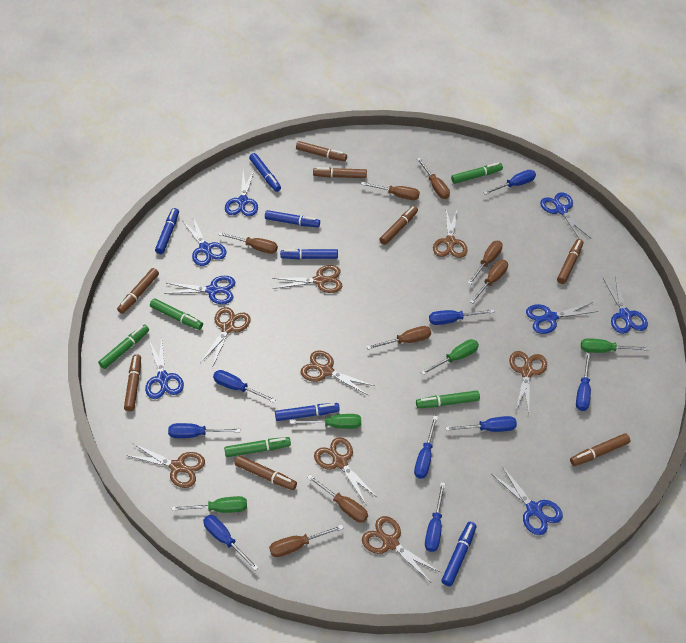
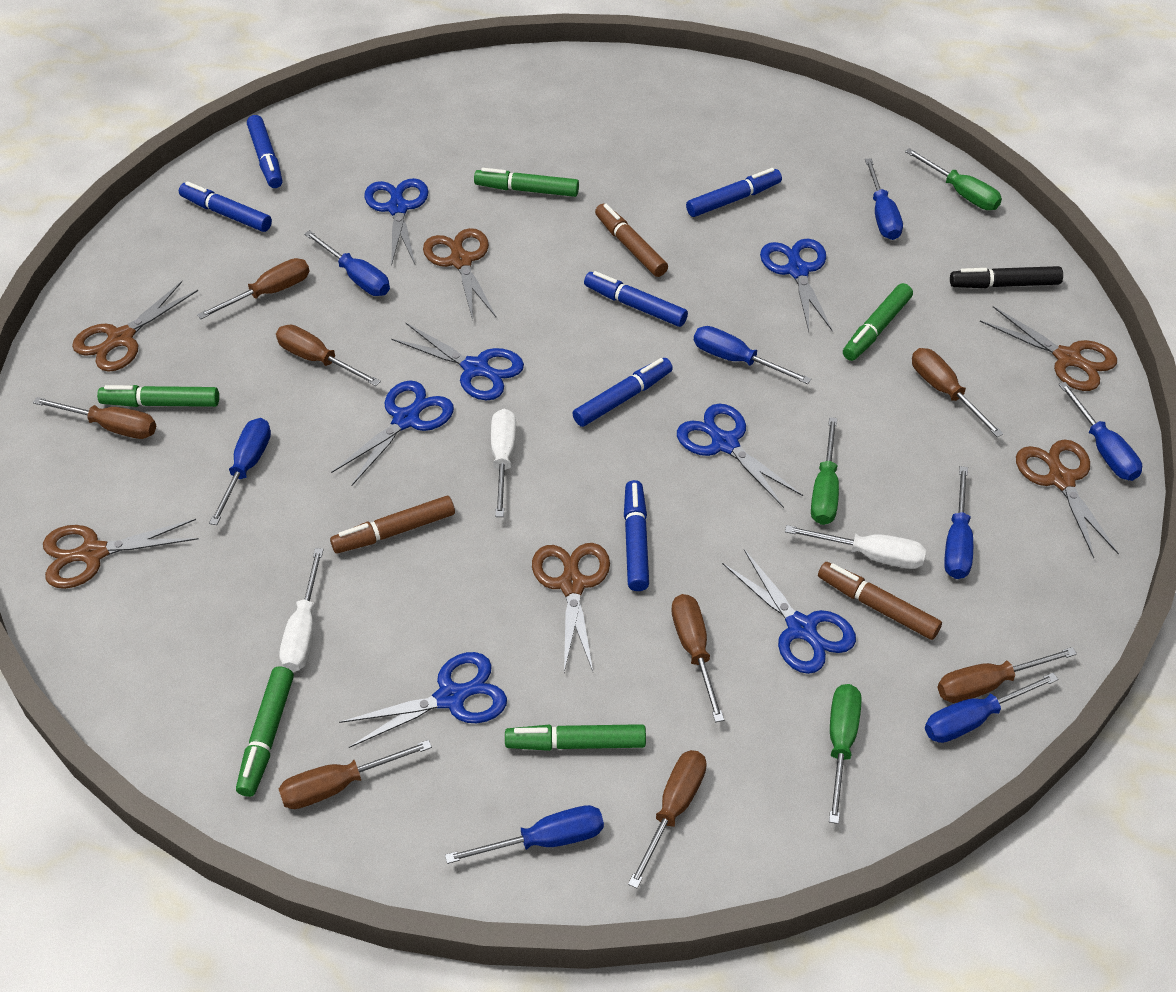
black marker: none = 0 -> [950,266,1063,288] = 1
blue scissors: [145,337,184,399] [164,276,235,304] [182,217,227,266] [225,170,258,216] [492,466,563,535] [526,302,599,334] [540,192,591,239] [603,276,648,334] = 8 -> [331,380,454,485] [339,652,507,748] [364,178,428,266] [392,323,524,400] [677,404,803,508] [722,549,856,674] [760,238,833,332] = 7
blue screwdriver: [168,423,240,438] [203,515,259,571] [213,370,276,403] [414,416,438,479] [425,482,445,552] [429,309,494,325] [445,416,517,432] [483,170,536,195] [576,353,591,411] = 9 -> [209,418,271,525] [304,230,390,296] [445,805,604,864] [694,326,811,384] [865,158,903,240] [925,673,1058,743] [944,466,973,579] [1058,382,1142,481] = 8
brown marker: [117,268,159,314] [124,354,141,411] [234,455,297,490] [296,141,347,161] [313,167,367,178] [379,206,418,245] [557,239,583,284] [570,433,630,466] = 8 -> [330,496,455,554] [595,204,668,277] [818,562,942,640] = 3
brown scissors: [126,443,205,488] [200,307,251,368] [272,265,342,293] [300,350,374,396] [314,437,378,504] [362,516,441,582] [433,208,468,258] [509,351,547,413] = 8 -> [43,519,199,589] [72,281,198,372] [423,228,496,321] [532,543,610,672] [980,306,1117,391] [1016,439,1119,558] = 6
green screwdriver: [172,496,247,513] [290,414,361,429] [421,339,479,375] [581,338,649,353] = 4 -> [811,417,839,525] [829,684,861,824] [905,148,1002,210] = 3
white screwdriver: none = 0 -> [280,548,324,672] [491,409,516,517] [785,525,926,569] = 3

